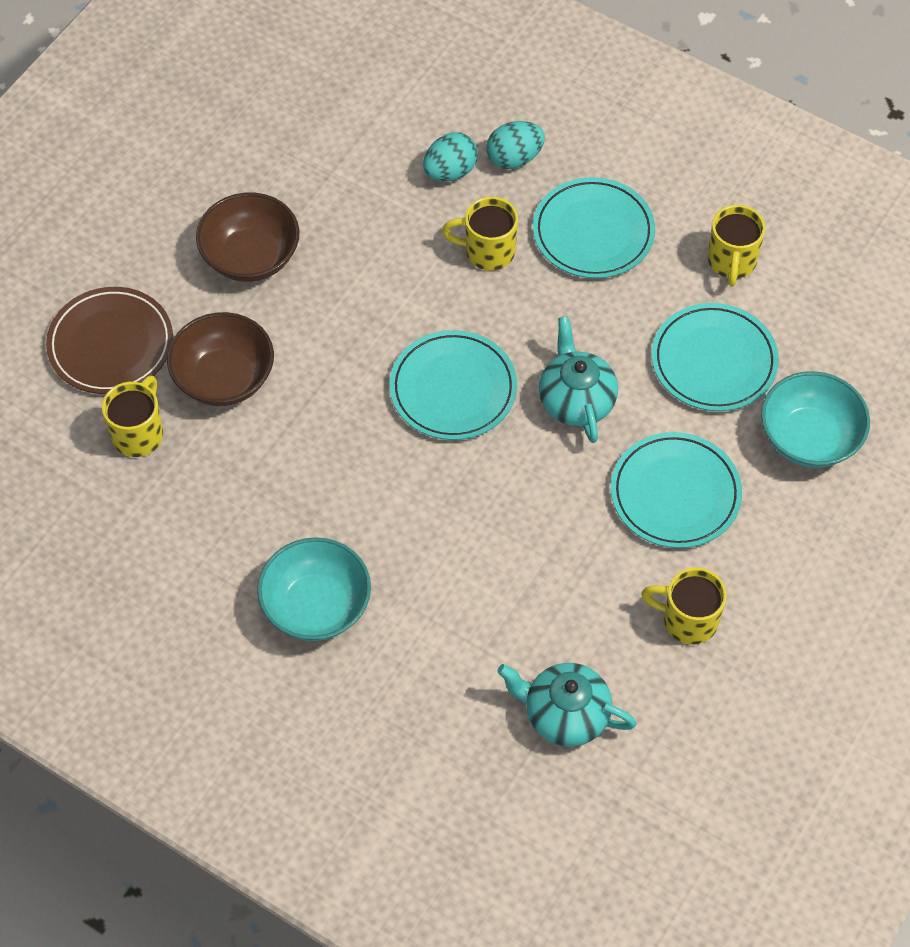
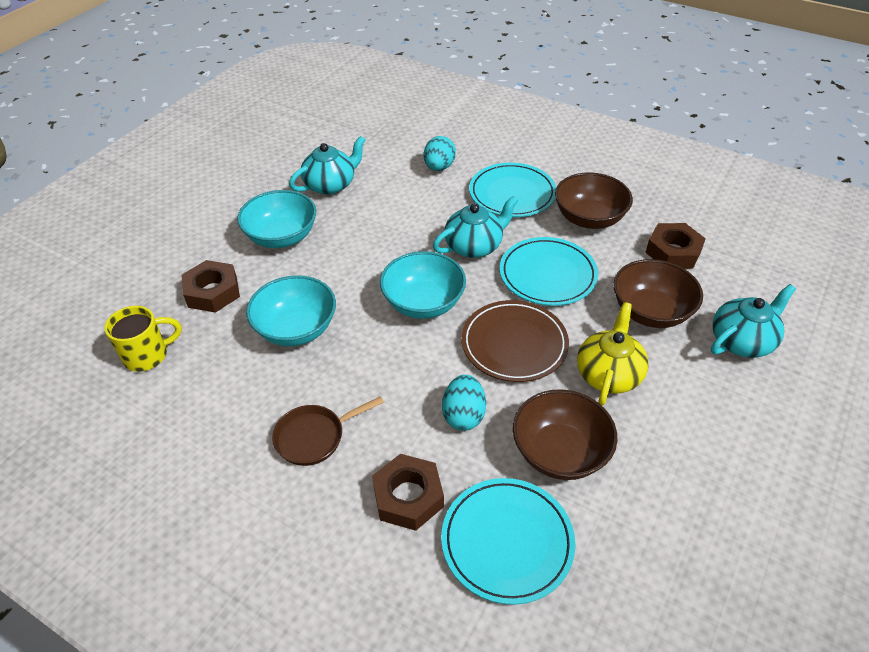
brown bowl: [167,312,274,406] [196,193,300,282] = 2 -> [513,389,617,480] [555,172,633,229] [613,259,703,328] = 3
brown nut: none = 0 -> [181,260,240,313] [372,454,444,531] [645,223,706,269] = 3
brown pan: none = 0 -> [272,396,384,466] = 1
turquoise bowl: [257,537,371,641] [761,371,870,468] = 2 -> [237,190,316,248] [246,275,336,346] [380,251,466,319] = 3
turquoise plate: [389,330,517,440] [533,177,655,279] [611,432,742,548] [652,303,779,411] = 4 -> [441,478,575,605] [469,163,556,217] [500,237,598,306] = 3
turquoise teapot: [497,663,637,747] [539,316,618,443] = 2 -> [289,136,366,195] [433,196,518,258] [711,284,796,358] = 3
yellow mug: [102,376,163,457] [442,197,518,270] [641,567,727,645] [708,205,765,287] = 4 -> [105,306,182,372] = 1
yellow teapot: none = 0 -> [577,302,648,405] = 1

